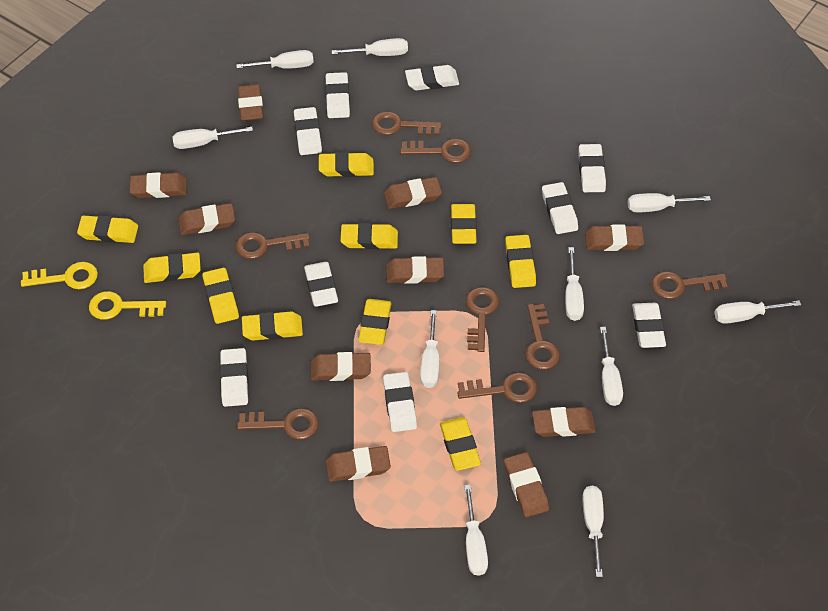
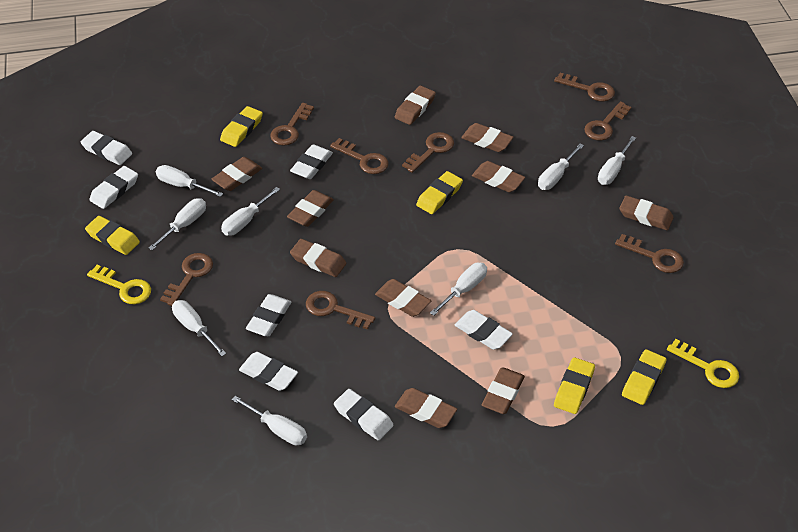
white eraser: [220,348,249,407] [294,107,322,155] [304,262,338,307] [325,72,350,118] [383,372,417,432] [405,65,459,90] [542,182,578,234] [579,144,606,192] [632,303,666,348] = 9 -> [81,131,132,165] [89,166,138,209] [239,352,298,391] [246,294,291,336] [290,145,333,179] [334,389,394,441] [455,310,513,350] = 7
white screwdriver: [172,127,253,149] [236,50,314,69] [331,38,408,56] [420,310,439,388] [464,485,488,576] [565,247,584,321] [582,486,604,577] [600,327,623,406] [628,193,711,213] [714,300,801,324] = 10 -> [148,198,206,250] [156,165,223,197] [172,300,226,356] [221,187,280,236] [232,396,307,445] [430,263,487,316] [538,143,584,190] [598,136,636,185] = 8
yellow eraser: [77,215,138,243] [143,253,201,283] [203,268,239,324] [242,311,303,341] [319,152,374,177] [341,223,398,249] [358,299,392,345] [440,417,481,471] [451,204,477,244] [505,235,536,288] = 10 -> [85,216,140,255] [220,106,263,147] [416,171,463,214] [554,357,595,414] [622,349,667,405] = 5

